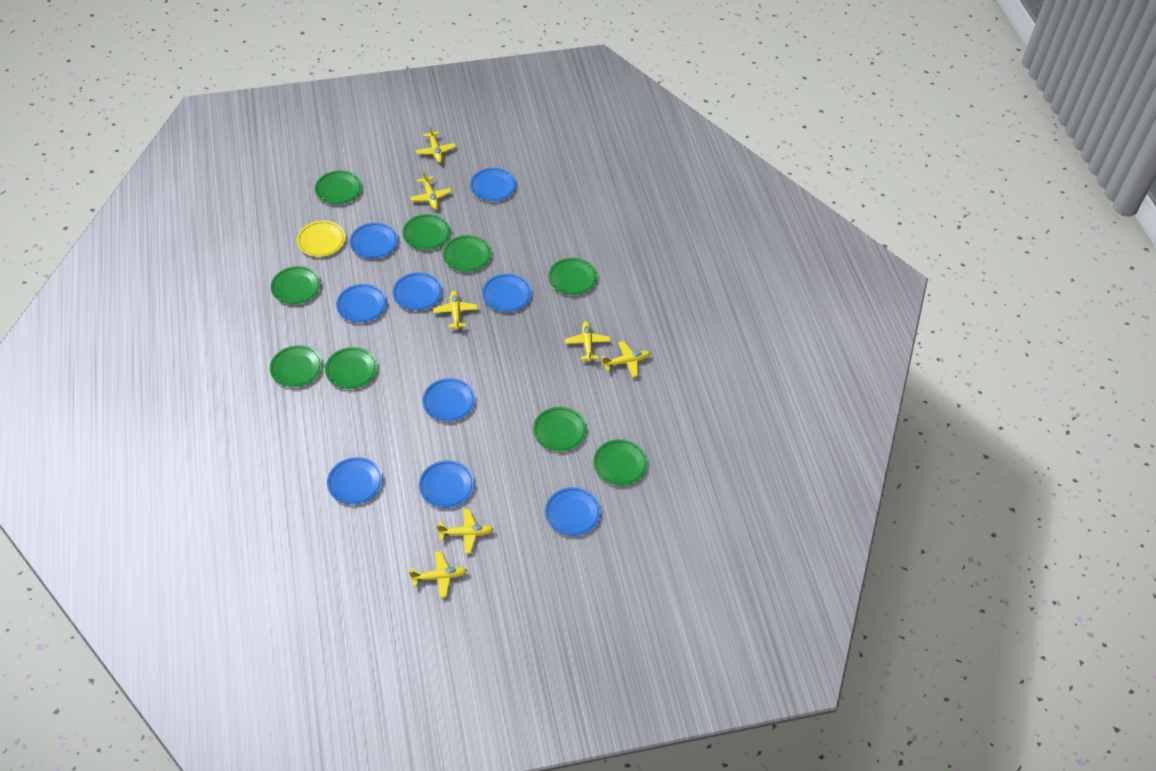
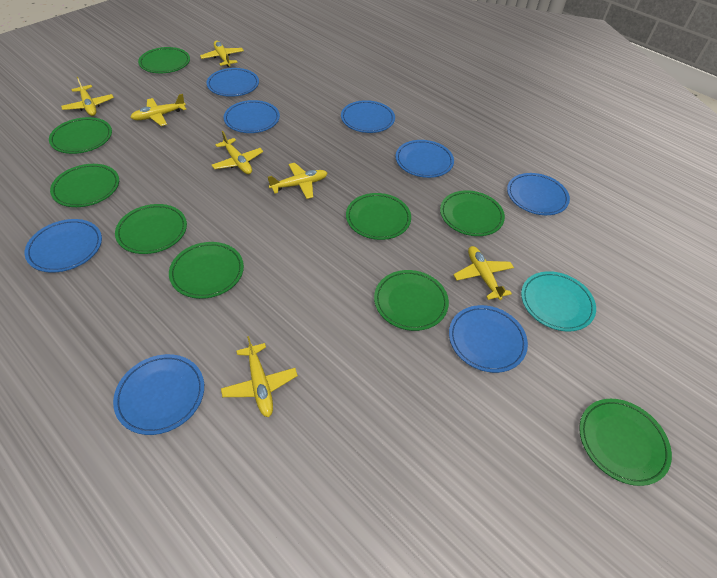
blue plate: [327,457,383,505] [336,284,387,323] [350,222,398,259] [393,272,443,311] [419,460,474,508] [422,378,476,422] [470,168,516,201] [482,274,532,312] [545,487,601,536] = 9 -> [25,219,102,273] [113,354,204,435] [206,68,259,97] [224,100,280,133] [341,100,395,133] [396,140,454,178] [449,305,528,373] [507,173,570,215] = 8
turquoise plate: none = 0 -> [521,271,596,331] = 1
yellow plate: [297,221,346,257] = 1 -> none = 0

